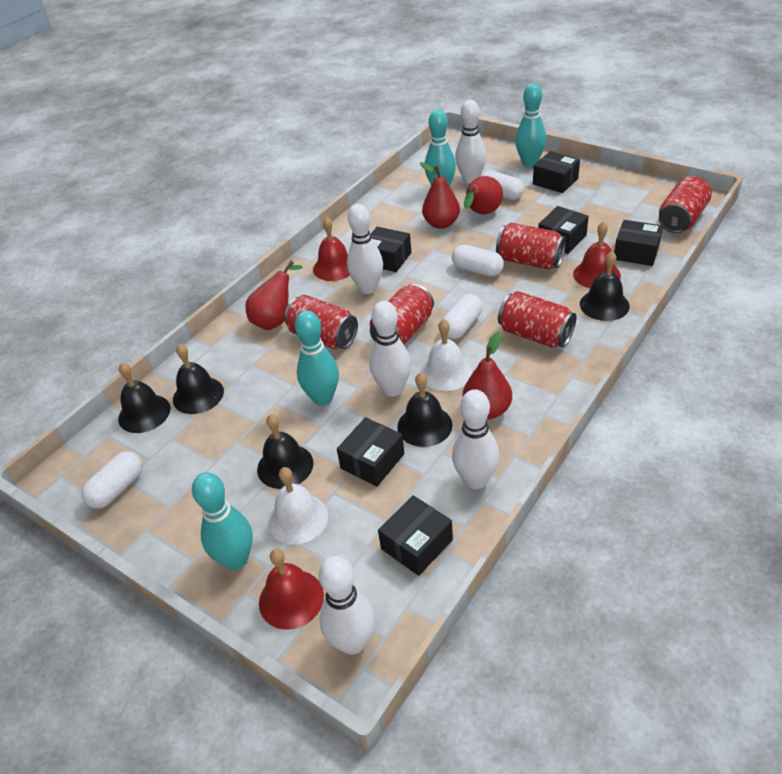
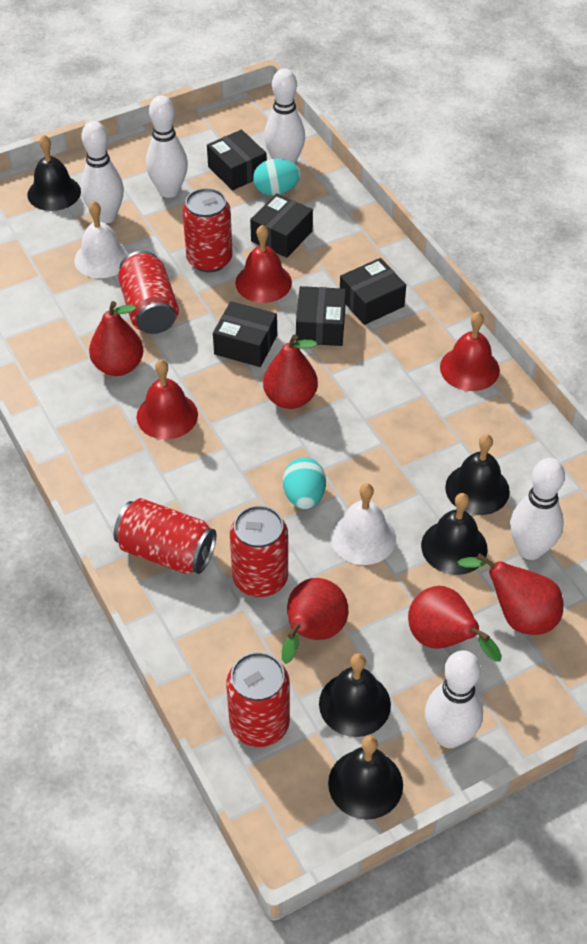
black box: [337,417,405,486] [371,227,411,272] [378,495,453,576] [533,151,580,193] [538,206,589,254] [614,220,663,266] = 6 -> [207,129,267,190] [213,301,277,367] [250,193,313,258] [296,286,346,346] [340,258,406,325] = 5
red pear: [245,261,303,330] [420,162,460,229] [463,332,512,419] [464,176,503,214] = 4 -> [89,301,143,376] [263,334,318,409] [282,578,348,664] [408,586,502,662] [457,553,563,635] = 5
turquoise bowling pin: [192,472,253,570] [295,311,339,406] [425,109,456,187] [515,83,546,167] = 4 -> none = 0
turquoise egg: none = 0 -> [253,159,301,196] [283,457,326,509] = 2
white capsule: [81,451,142,509] [441,294,482,339] [452,245,504,277] [480,171,524,200] = 4 -> none = 0

